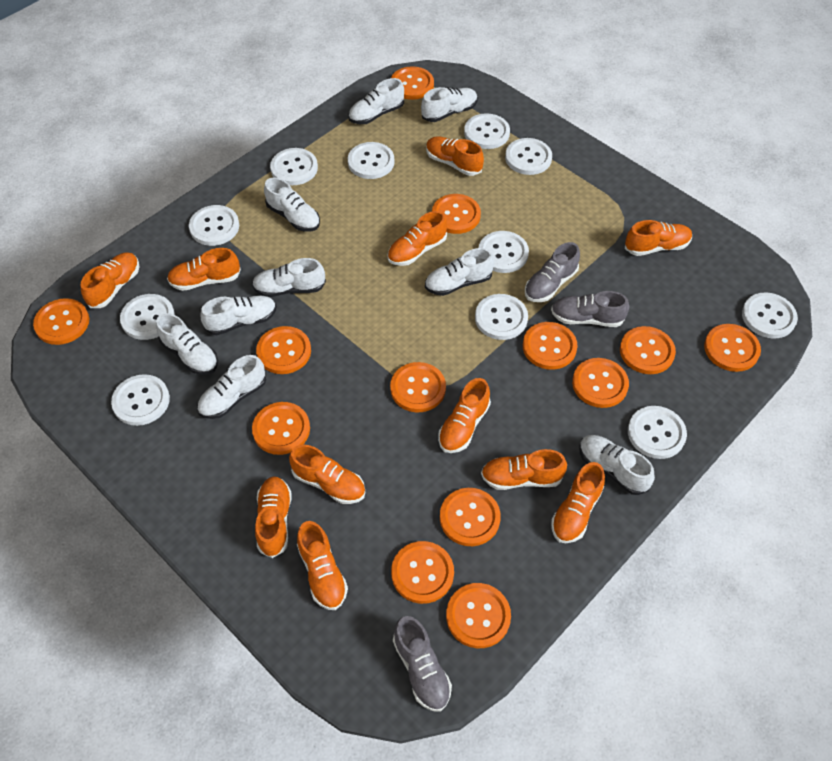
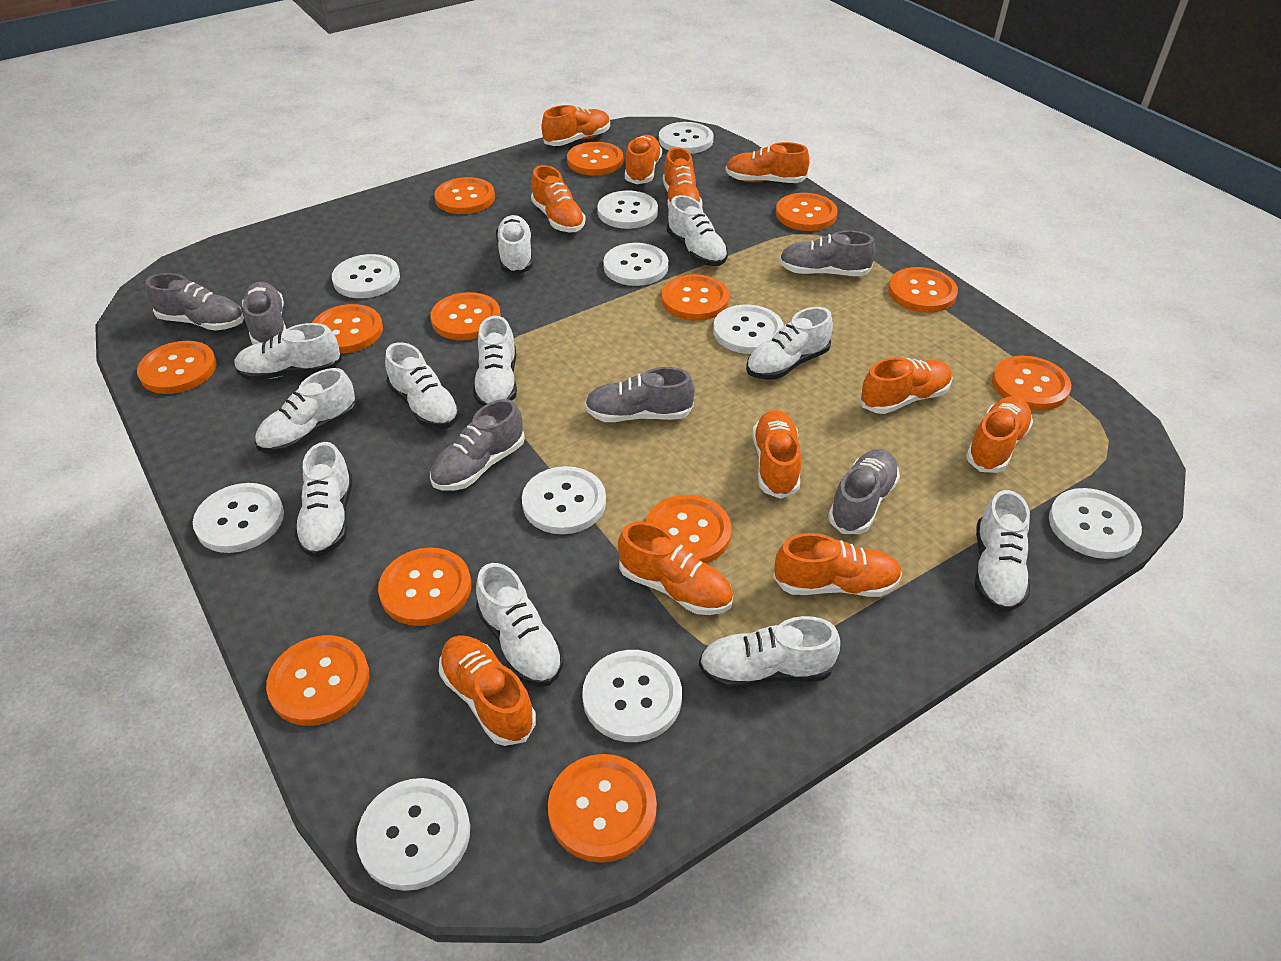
grey shoe: [393,616,452,711] [525,242,580,302] [551,291,629,327] = 3 -> [145,273,244,331] [242,282,286,345] [430,399,525,491] [585,367,695,422] [779,230,876,276] [828,449,900,534] = 6
white button: [111,374,170,426] [120,294,175,340] [189,205,239,246] [270,148,318,185] [348,142,395,179] [464,113,510,149] [475,294,528,340] [479,231,529,273] [505,138,552,175] [628,406,687,459] [742,292,798,339] = 11 -> [193,483,284,553] [332,254,400,298] [356,778,470,891] [522,466,606,534] [582,650,682,742] [597,191,658,229] [603,243,668,286] [659,122,713,154] [713,305,784,354] [1049,488,1142,559] = 10
white shoe: [156,313,218,375] [197,355,266,419] [200,295,277,335] [252,258,326,297] [264,177,320,232] [348,78,404,124] [421,87,478,122] [425,248,494,296] [579,435,655,495] = 9 -> [234,323,342,381] [255,368,357,454] [294,442,353,557] [385,342,460,429] [473,316,517,406] [476,563,564,687] [496,215,533,275] [667,195,728,266] [699,616,840,689] [746,307,833,380] [975,490,1030,612] = 11

